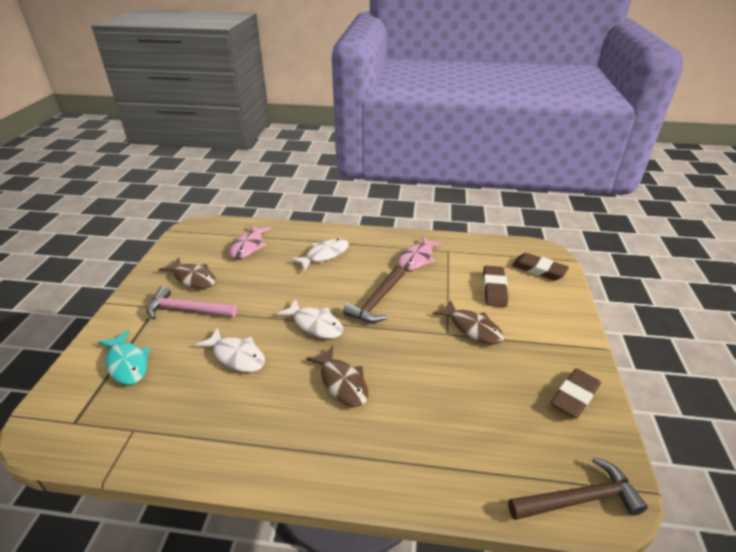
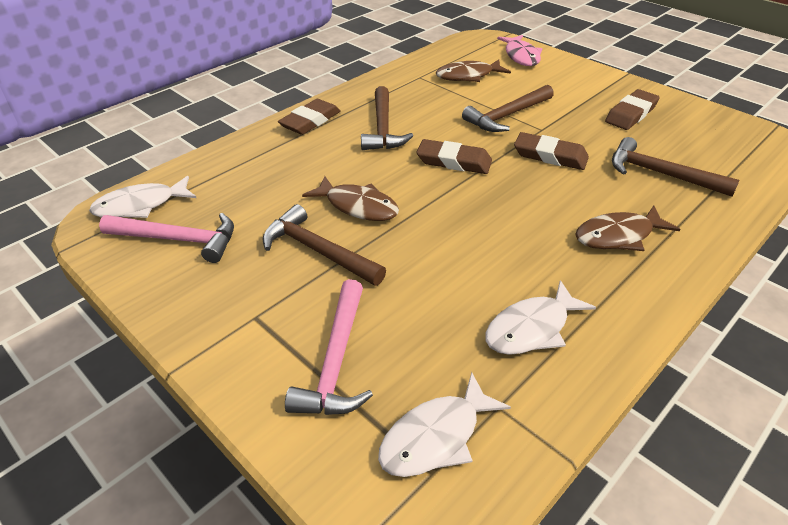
brown eraser: [483,266,508,307] [512,253,569,280] [550,368,601,419] = 3 -> [278,99,341,135] [417,139,492,174] [514,132,589,170] [605,89,660,130] = 4
brown hammer: [343,265,405,323] [508,457,648,520] = 2 -> [263,204,386,286] [361,86,413,150] [462,85,554,132] [612,137,740,197] = 4
pink fish: [230,225,271,259] [398,236,443,271] = 2 -> [497,35,542,66] = 1
pink hammer: [147,286,237,320] = 1 -> [99,213,234,263] [285,279,373,415] = 2
turquoise fish: [98,329,150,385] = 1 -> none = 0

